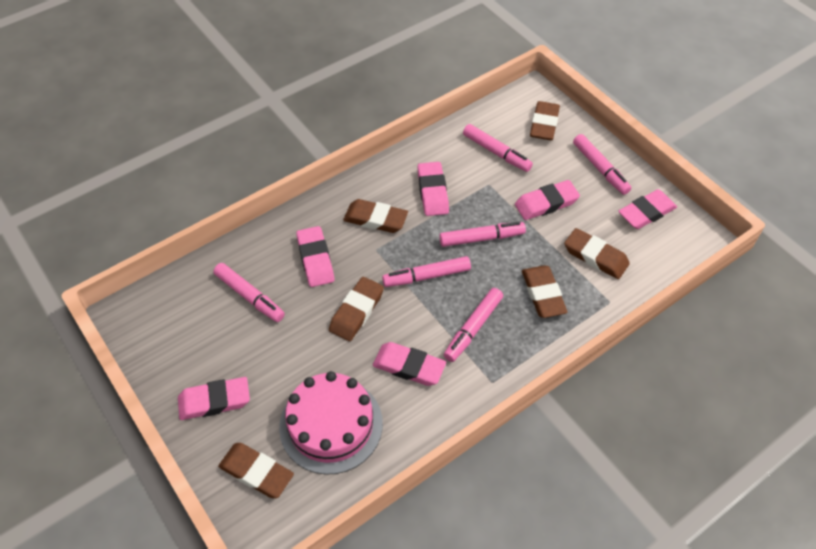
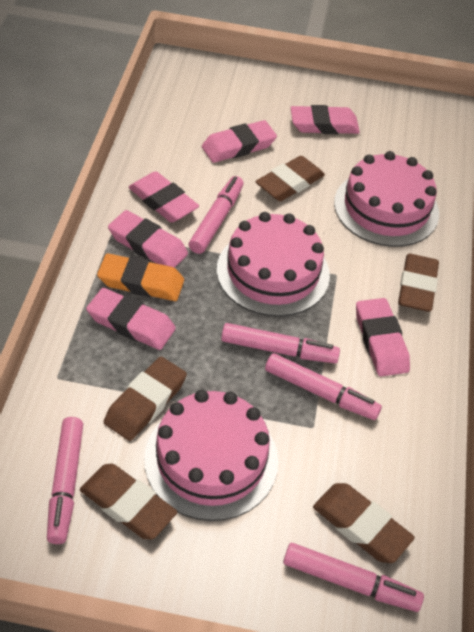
brown eraser: [218,443,294,498] [329,277,384,341] [343,199,408,233] [522,265,568,318] [530,101,560,140] [564,228,630,279] = 6 -> [80,464,177,539] [104,357,187,441] [255,156,325,201] [313,483,415,563] [398,254,439,312] = 5
orange eraser: none = 0 -> [97,253,184,301] = 1
pink cake: [279,371,383,475] = 1 -> [144,390,278,521] [217,212,330,316] [334,151,439,247] = 3
pink marker: [213,263,285,322] [382,256,471,287] [439,222,526,247] [444,288,503,362] [463,124,533,172] [573,134,631,195] = 6 -> [47,417,83,544] [189,176,244,254] [221,323,340,363] [265,353,382,420] [283,543,424,612] = 5

